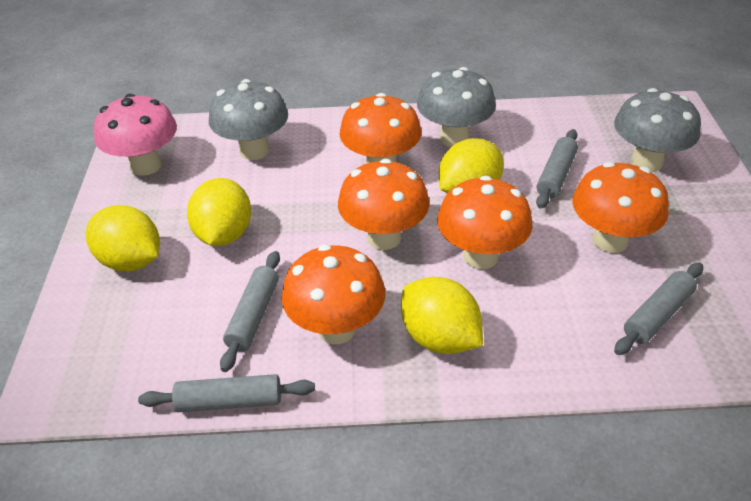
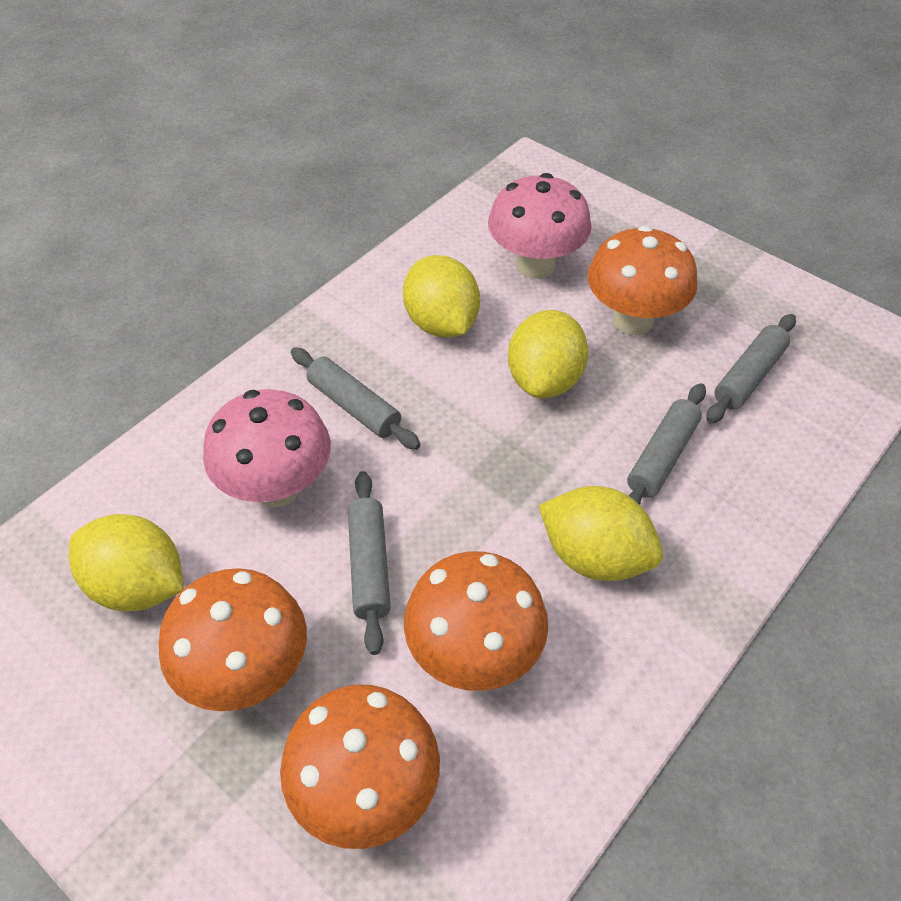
grey mushroom: [209,79,288,160] [417,67,496,147] [614,88,701,172] = 3 -> none = 0
orange mushroom: [282,245,385,344] [338,159,429,250] [340,93,422,164] [437,176,532,269] [572,162,669,253] = 5 -> [158,568,307,711] [280,685,440,849] [404,551,548,691] [587,226,697,335] = 4
pink mushroom: [94,94,177,176] = 1 -> [203,389,331,507] [488,173,592,279] = 2

